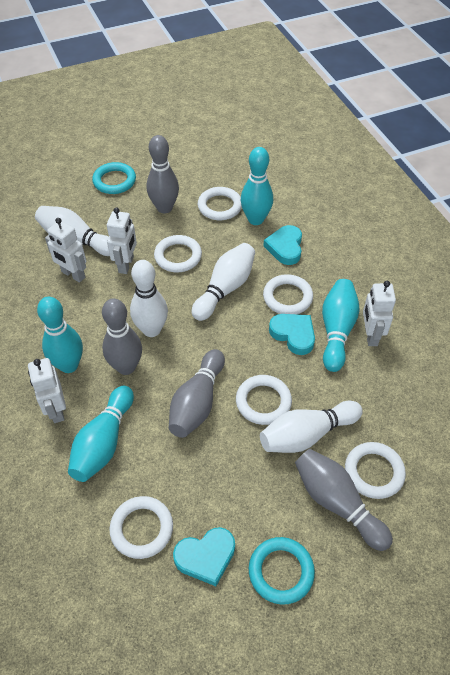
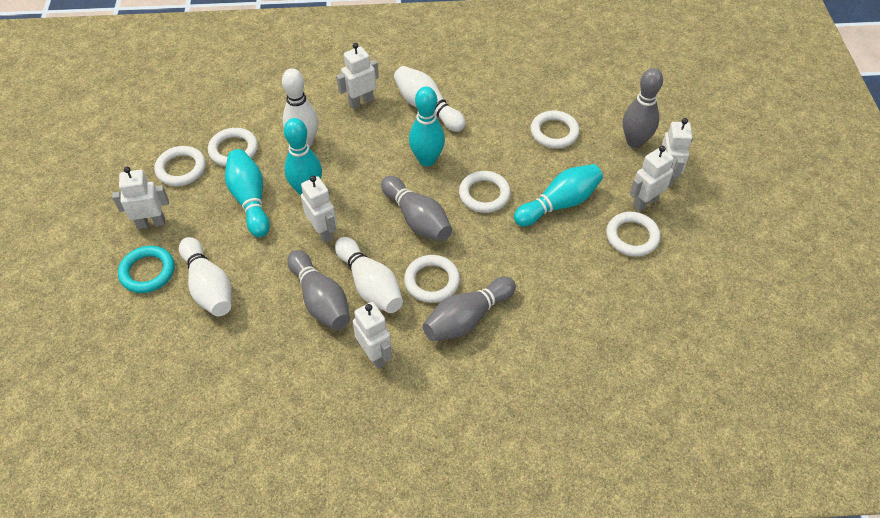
turquoise heart: [173,527,235,586] [264,225,302,265] [269,314,315,355] = 3 -> none = 0
turquoise ring: [92,162,136,194] [249,537,315,605] = 2 -> [118,246,175,293] = 1
white robot: [28,358,66,423] [45,218,86,283] [107,207,137,274] [363,281,396,346] = 4 -> [112,167,169,229] [301,176,337,243] [336,43,379,109] [353,302,392,369] [630,146,674,212] [662,118,693,186] = 6

